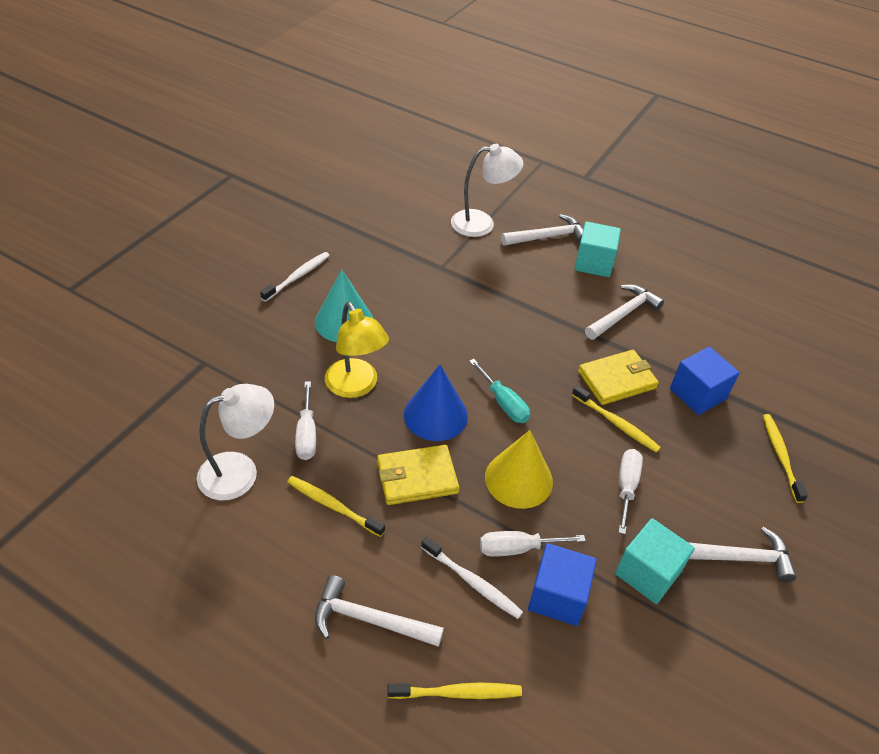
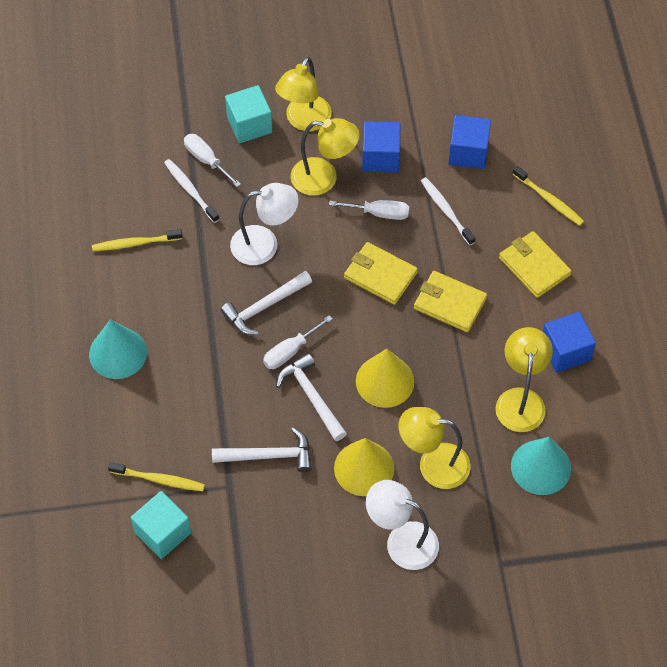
blue cone: [404,364,468,441] = 1 -> none = 0
blue cube: [528,543,597,626] [670,347,740,415] = 2 -> [362,121,400,173] [448,115,491,169] [543,312,596,373] = 3
turquoise cone: [315,269,373,342] = 1 -> [89,320,147,379] [511,437,571,495] = 2
turquoise screwdriver: [469,359,530,423] = 1 -> none = 0
white hammer: [315,575,444,647] [501,214,583,246] [585,284,664,340] [688,527,797,582] = 4 -> [212,427,312,472] [221,271,312,335] [276,353,347,441] = 3
yellow cone: [485,430,553,509] = 1 -> [334,438,394,496] [356,349,414,408] = 2
yellow lamp: [325,302,389,398] = 1 -> [275,57,332,131] [291,118,360,196] [398,407,471,489] [496,327,553,432] = 4
yellow toothbrush: [287,476,385,537] [388,682,522,699] [572,385,661,452] [763,414,808,503] = 4 -> [92,229,183,251] [108,462,205,491] [512,166,584,226] = 3
yellow wallet: [377,445,459,505] [578,350,659,405] = 2 -> [344,242,418,305] [414,271,487,332] [499,231,572,298] = 3

